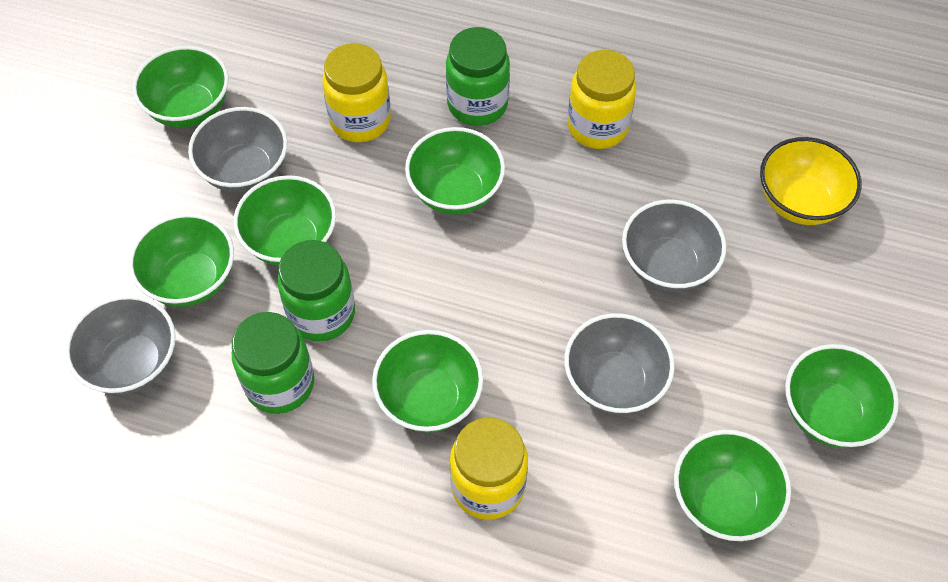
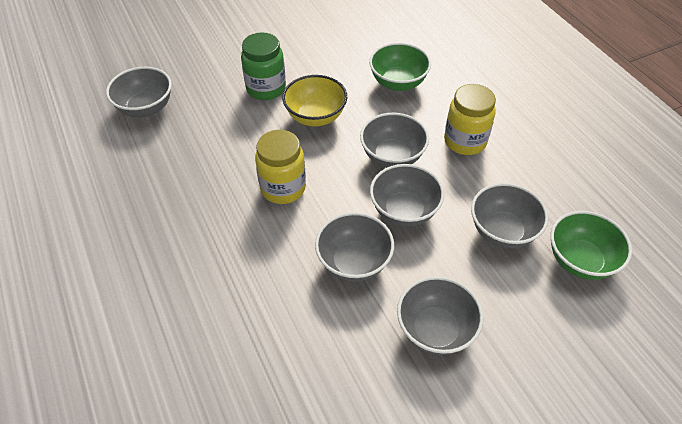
green bowl: [129,213,234,307] [132,46,229,128] [233,175,336,266] [372,330,483,433] [405,127,505,215] [674,430,791,541] [785,344,899,448] = 7 -> [369,43,431,91] [551,211,632,280] = 2
green jar: [232,312,314,414] [278,240,355,341] [446,27,510,126] = 3 -> [241,32,286,100] = 1
grey bowl: [65,295,176,395] [188,107,288,193] [564,313,675,415] [622,199,726,292] = 4 -> [106,67,172,117] [315,212,394,282] [360,113,429,168] [370,164,444,227] [397,276,483,355] [471,183,549,248] = 6
yellow jar: [323,43,391,142] [450,418,528,520] [567,50,636,149] = 3 -> [255,130,306,204] [444,84,496,155] = 2

